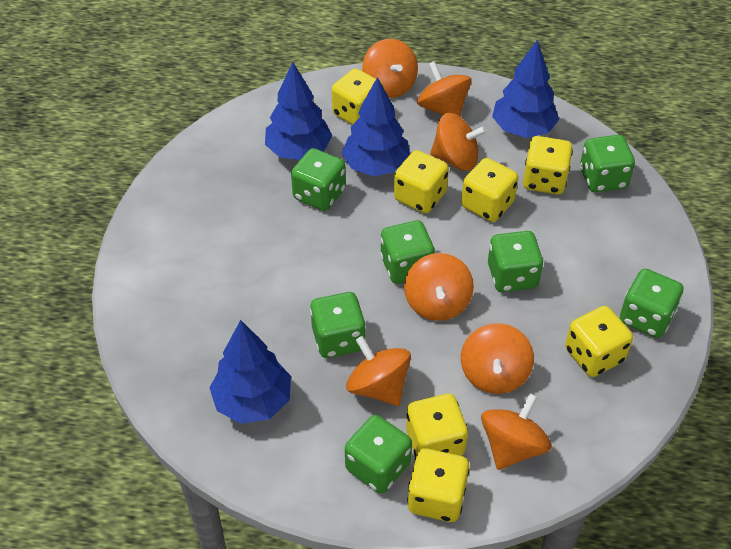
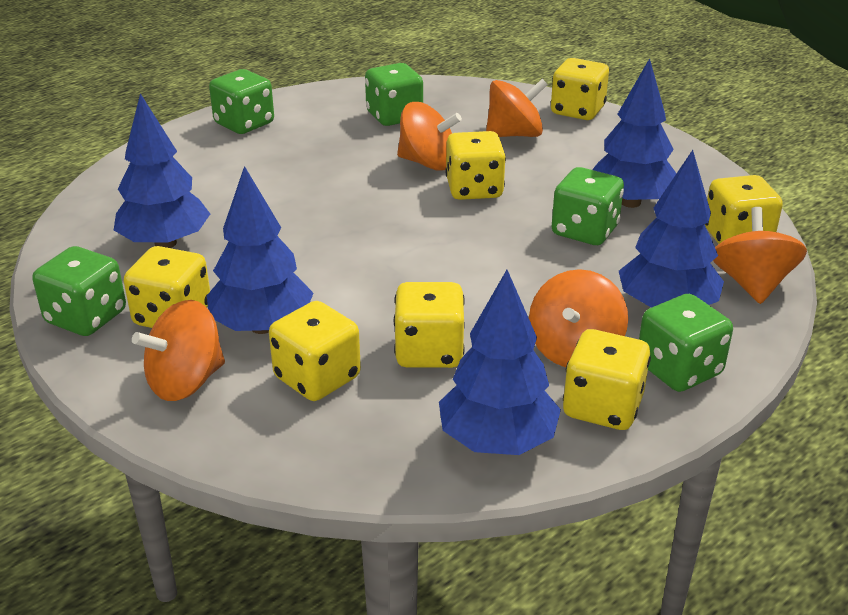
blue tree: [210,320,291,424] [265,62,332,160] [342,77,410,176] [492,40,559,138] = 4 -> [114,93,210,248] [207,166,313,334] [439,270,561,455] [592,58,676,208] [619,150,724,308] = 5
green dice: [291,148,346,211] [310,292,366,358] [345,415,412,493] [380,220,435,284] [488,231,543,292] [580,135,635,192] [620,269,683,338] = 7 -> [32,246,126,336] [209,69,274,134] [365,63,423,126] [551,167,624,245] [639,294,733,392] = 5
orange spinning top: [346,336,411,406] [362,39,418,98] [404,253,474,321] [417,61,472,116] [430,113,487,171] [461,323,534,394] [481,393,552,470] = 7 -> [132,300,225,401] [397,102,462,171] [486,79,548,137] [529,269,628,367] [713,207,807,304] = 5

